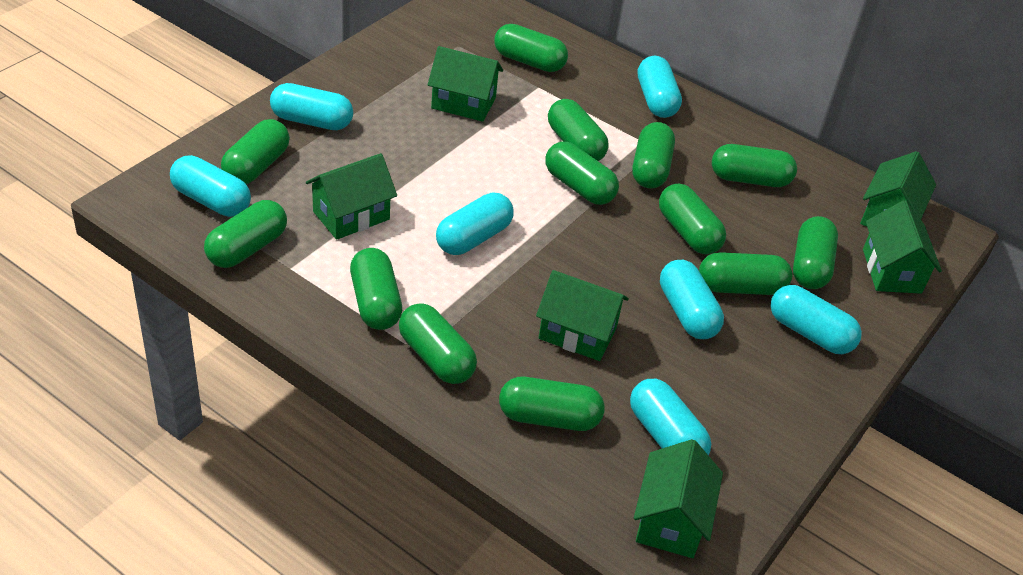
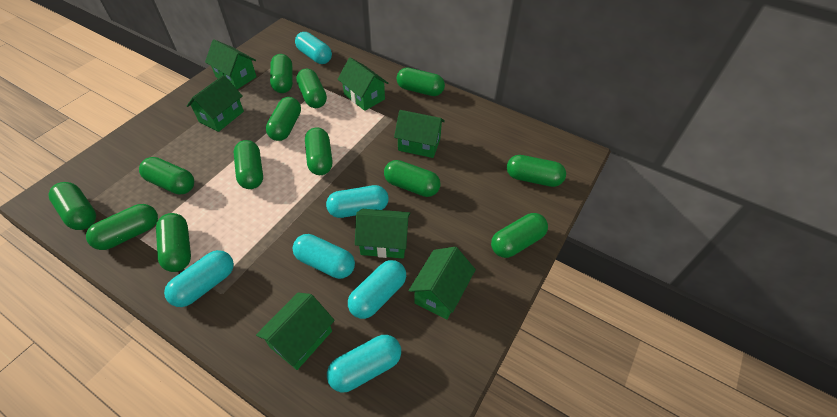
green house: [306,153,397,240] [427,46,503,122] [536,270,629,361] [634,439,723,558] [860,151,936,227] [863,200,942,294] = 6 -> [187,75,244,132] [205,39,257,89] [256,293,335,370] [338,57,388,111] [355,209,410,258] [394,110,445,158] [409,247,476,319] = 7
turquoise capsule: [170,155,251,217] [270,83,353,130] [436,193,513,255] [630,379,711,456] [638,56,682,118] [660,260,724,339] [771,285,862,354] = 7 -> [164,250,234,307] [293,234,355,279] [295,32,332,64] [326,185,389,218] [327,335,401,392] [348,260,406,319] = 6

